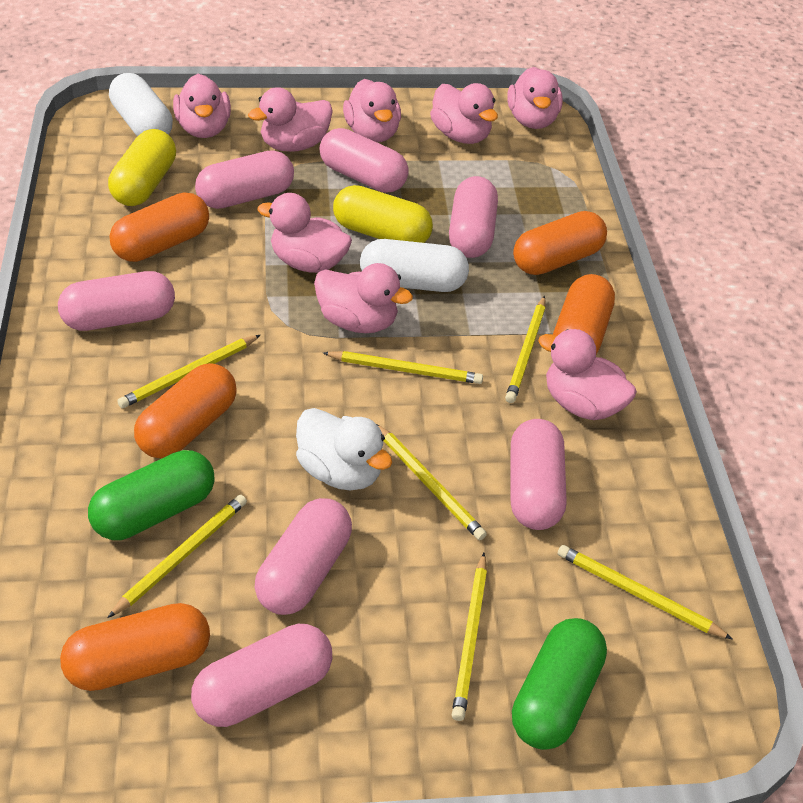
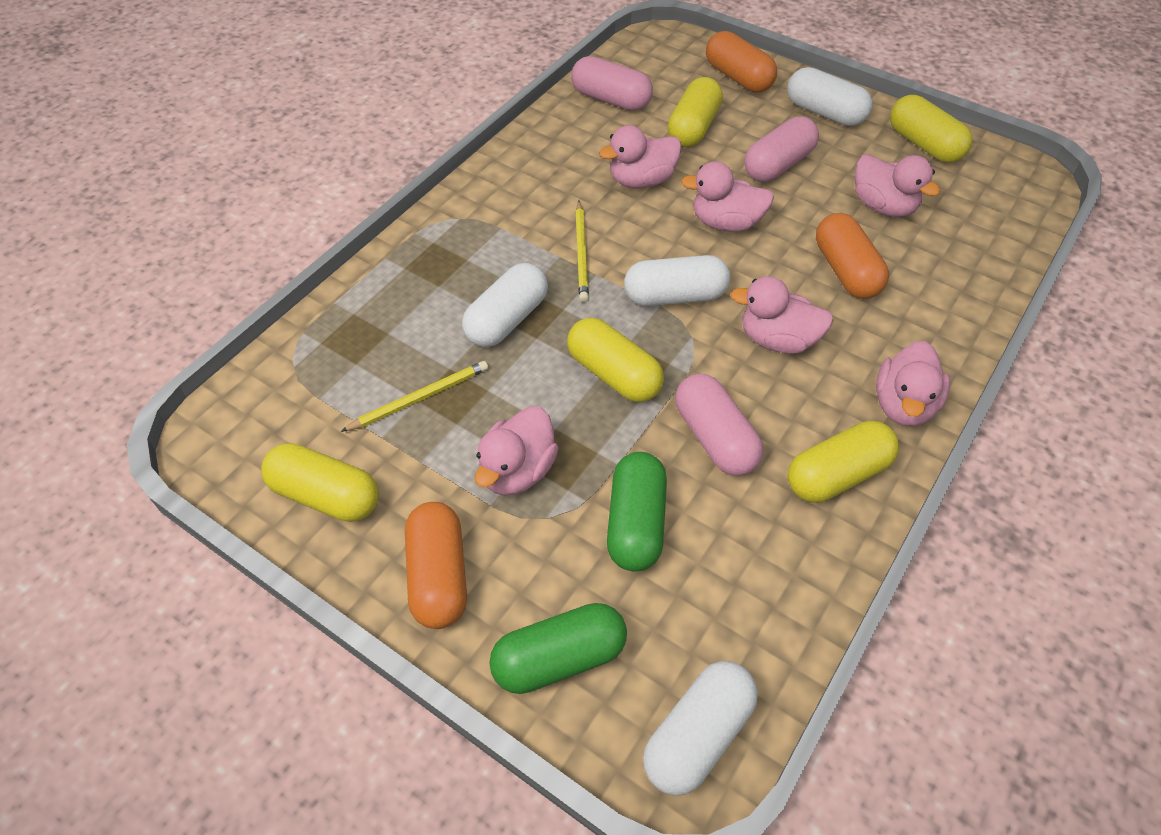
orange capsule: [60,603,210,691] [109,192,209,262] [134,363,237,459] [513,211,607,275] [553,274,615,354] = 5 -> [405,502,467,629] [706,31,777,92] [816,213,889,299] = 3
pink capsule: [58,271,175,331] [191,624,332,727] [195,150,294,209] [255,498,352,615] [319,128,409,193] [449,176,498,258] [511,419,567,530] = 7 -> [571,56,653,111] [675,374,764,476] [744,116,819,182] = 3
pink duck: [173,74,231,138] [248,87,333,152] [257,193,352,273] [314,263,413,333] [343,79,401,142] [430,83,498,144] [507,67,563,129] [538,329,637,420] = 8 -> [475,406,559,496] [599,125,682,189] [681,161,774,232] [730,276,834,354] [855,154,940,217] [876,341,950,427] = 6
white capsule: [109,73,173,136] [360,239,469,292] = 2 -> [462,263,548,347] [624,255,730,306] [643,661,758,796] [787,67,872,126] = 4
white duck: [296,408,392,490] = 1 -> none = 0
yellow capsule: [108,129,176,206] [333,185,433,243] = 2 -> [261,443,379,522] [567,318,664,402] [668,77,723,147] [787,421,899,503] [890,95,972,163] = 5
yellow pencil: [108,495,247,618] [117,335,260,408] [323,351,483,384] [377,425,487,540] [452,553,487,721] [505,296,545,403] [558,545,733,640] = 7 -> [340,361,488,432] [575,201,589,302] = 2

